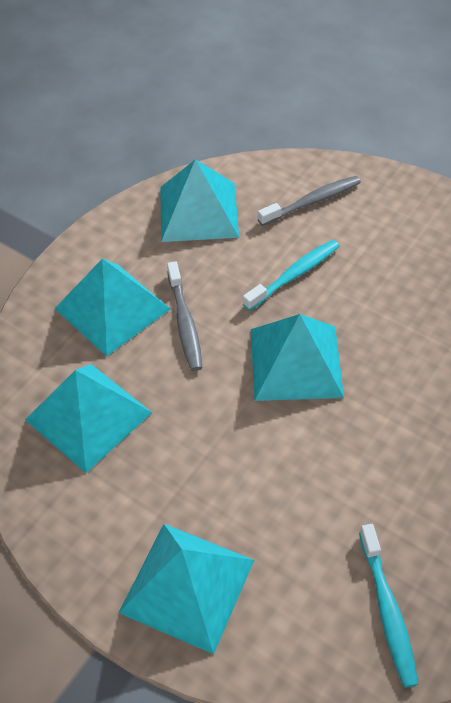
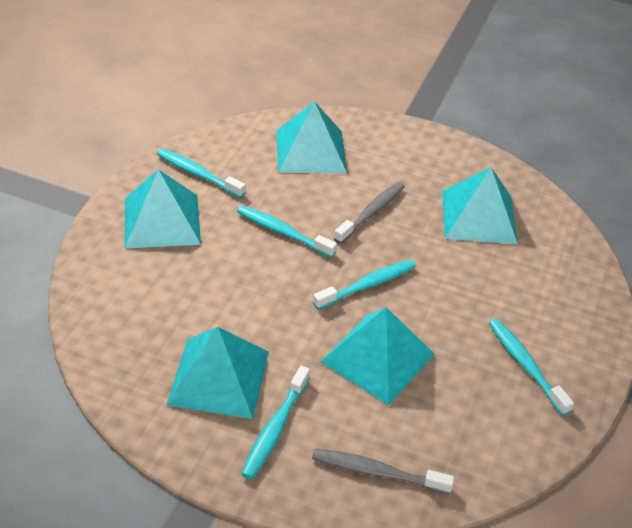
turquoise toothbrush: [243,240,340,311] [359,524,419,688] = 2 -> [157,149,246,198] [237,205,337,258] [241,366,310,479] [313,259,416,310] [489,319,574,416] = 5

